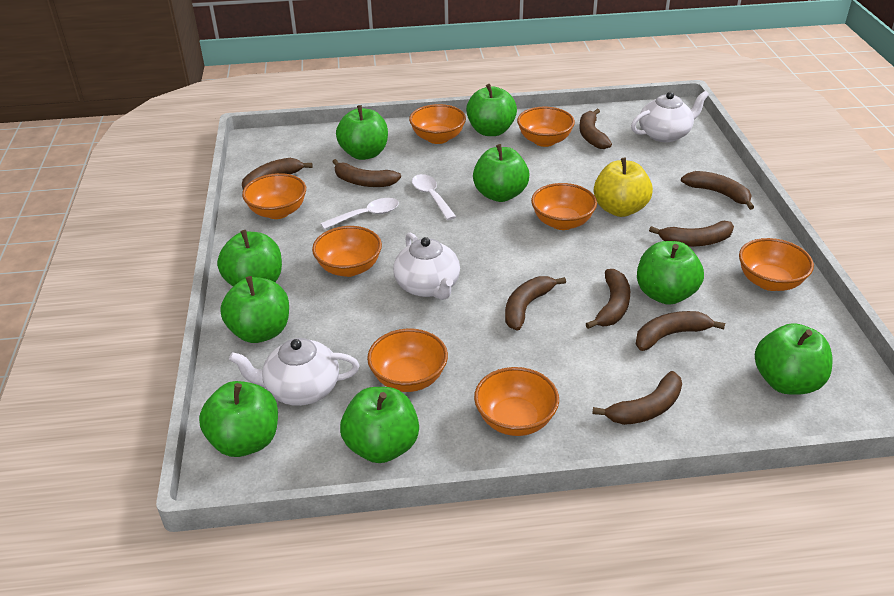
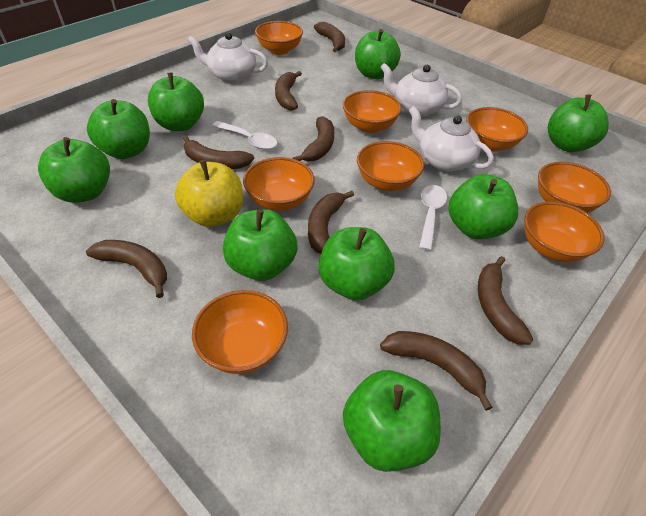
brown banana: [242,158,313,189] [332,159,401,187] [505,276,566,331] [579,109,612,149] [586,269,630,329] [592,371,682,425] [636,311,725,351] [649,221,734,247] [681,171,754,210] = 9 -> [86,240,167,298] [183,135,254,169] [275,71,302,111] [293,116,334,162] [308,191,354,254] [314,22,345,52] [380,331,493,411] [478,256,534,345] = 8

